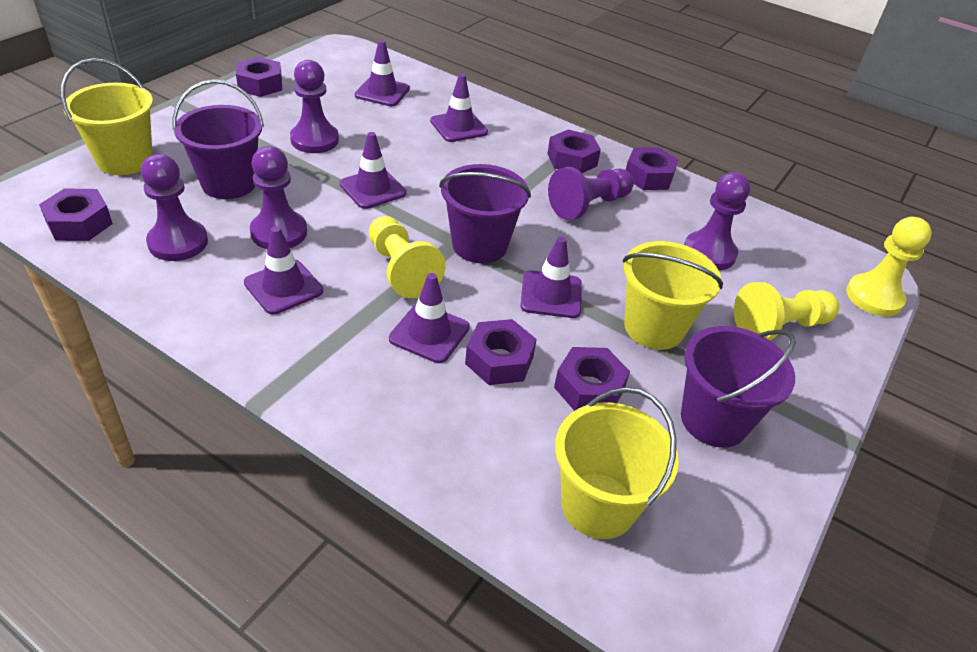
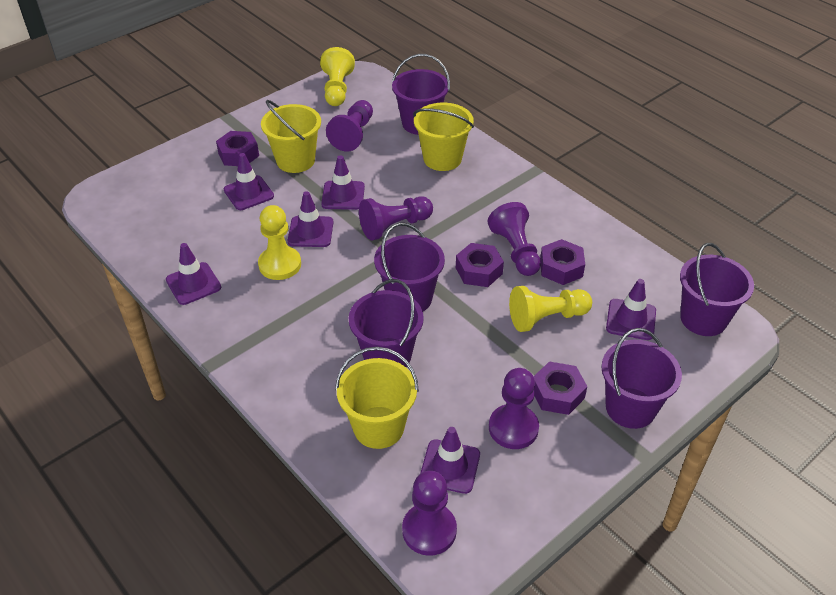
purple bucket: [173,79,264,199] [439,164,531,263] [681,326,796,448] = 3 -> [349,279,424,367] [374,223,445,311] [392,54,450,135] [601,328,682,429] [680,243,754,336] = 5
purple nut: [39,189,113,241] [236,57,282,97] [465,319,537,385] [547,130,601,173] [554,347,630,411] [626,147,678,190] = 6 -> [216,131,259,166] [456,243,504,287] [533,361,587,415] [540,239,585,285] = 4

